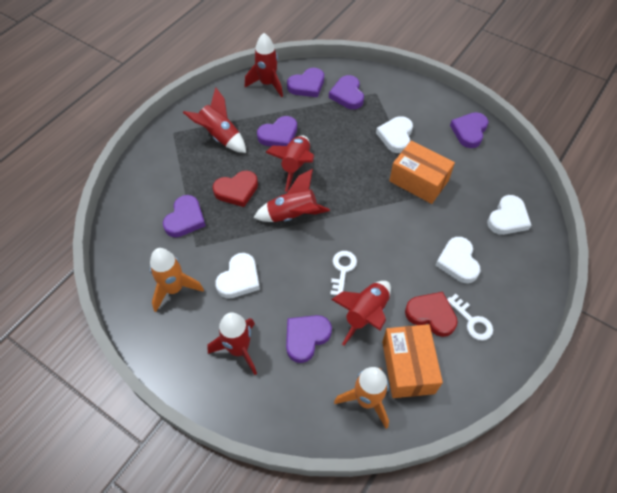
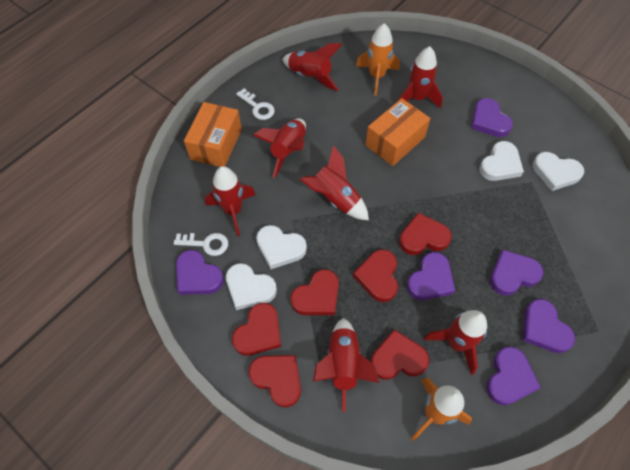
red heart: [213,171,258,207] [405,292,458,337] = 2 -> [232,303,281,356] [248,355,301,407] [290,269,339,315] [353,249,398,302] [371,329,429,380] [399,212,452,255] = 6
red rocket: [183,87,246,153] [208,312,257,375] [245,33,283,97] [254,169,330,222] [265,135,314,192] [331,281,391,346] = 6 -> [205,166,256,236] [253,119,306,178] [282,43,342,91] [300,145,369,220] [313,318,379,412] [398,46,443,109] [424,310,487,375] = 7

